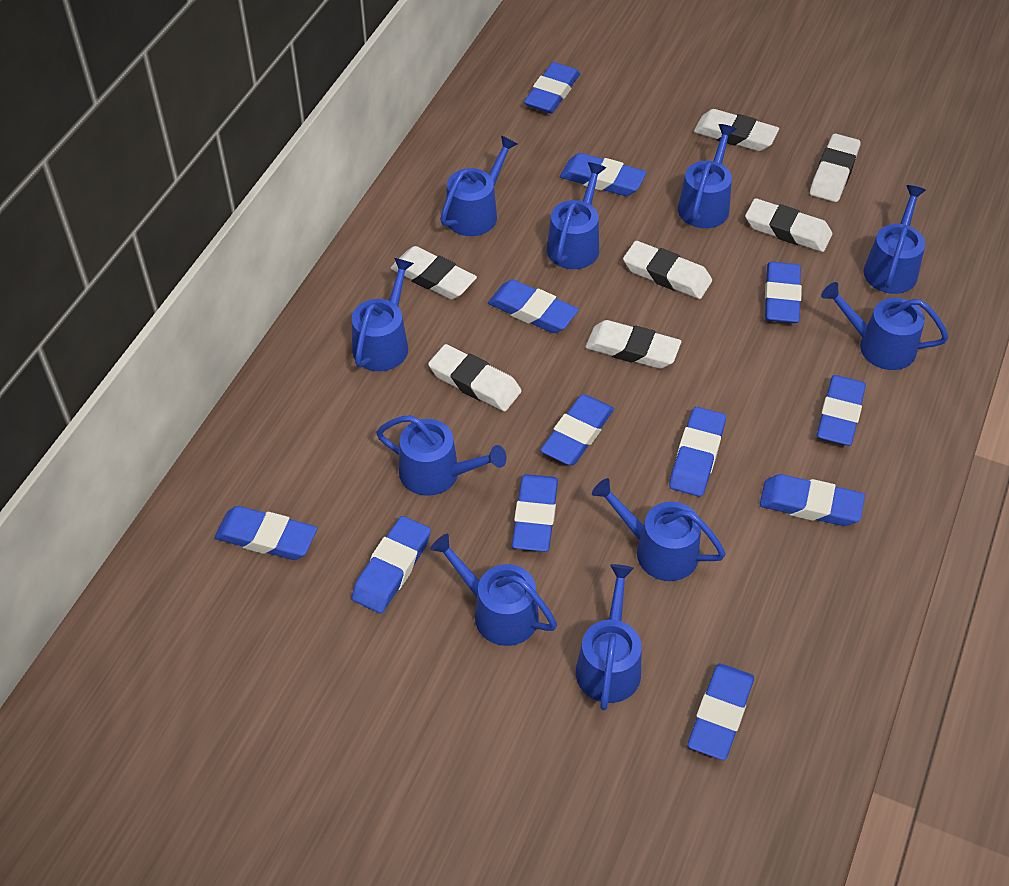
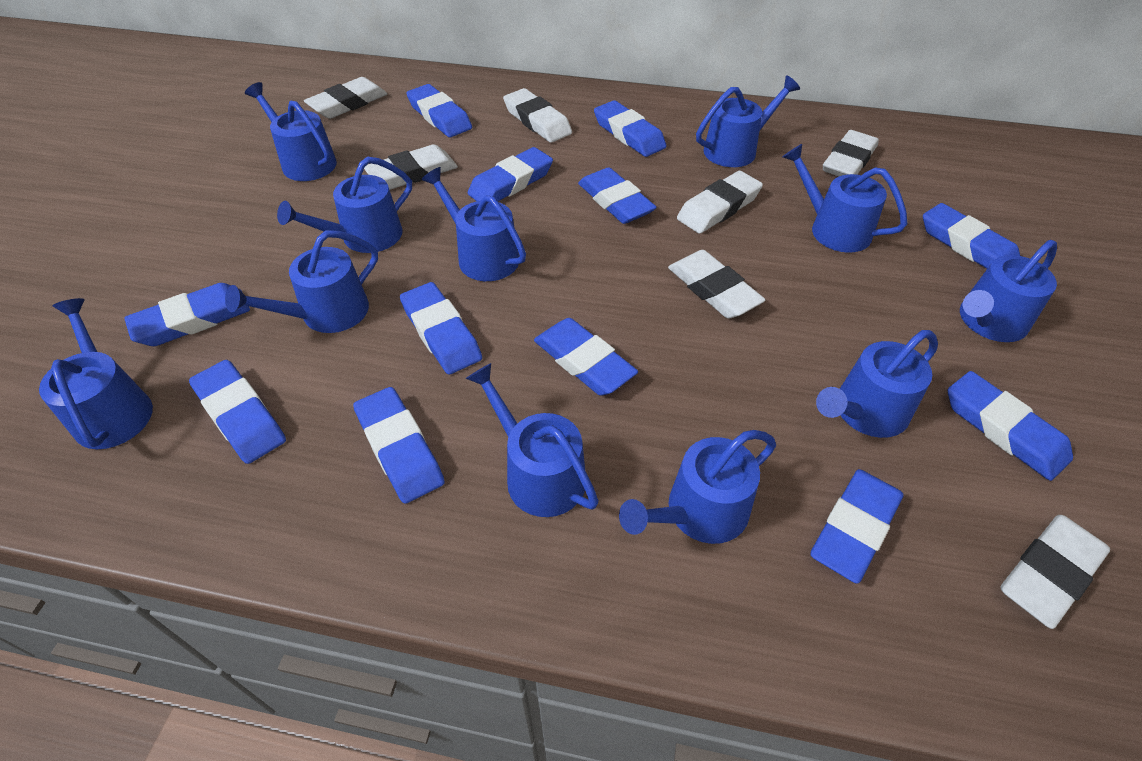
blue watering can: [352,258,414,371] [376,415,507,496] [430,534,557,646] [440,135,518,236] [547,162,606,269] [576,564,642,710] [592,478,725,581] [678,124,737,228] [821,282,948,370] [863,185,926,294] = 10 -> [39,298,153,449] [225,230,378,333] [245,82,337,181] [277,157,412,253] [421,167,526,281] [466,363,599,517] [619,430,776,544] [696,76,800,167] [783,144,908,253] [816,330,938,438] [960,240,1057,342] = 11

